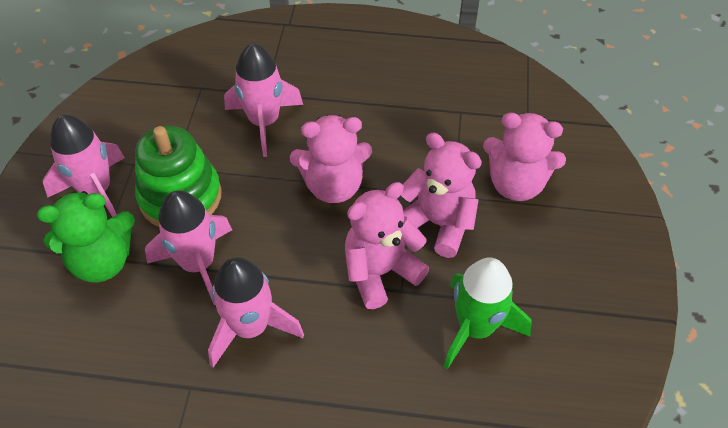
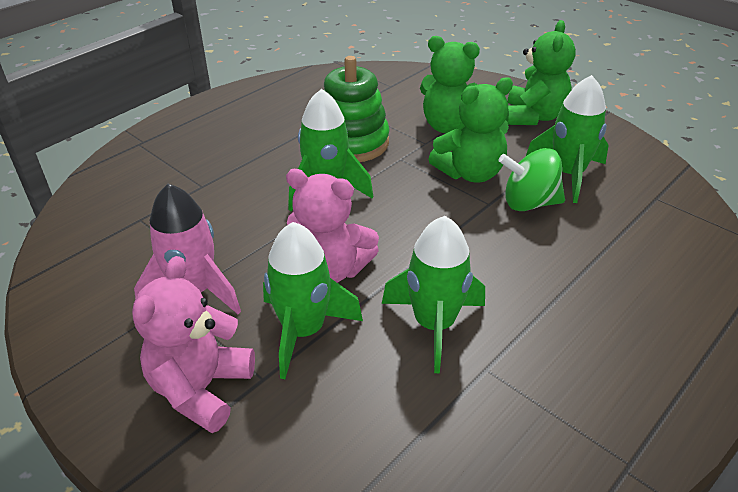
green rocket: [444,258,531,369] = 1 -> [263,222,363,379] [288,89,373,211] [382,216,485,373] [525,75,609,203] = 4
green spinning top: none = 0 -> [498,148,565,211] = 1
green teddy bear: [37,191,135,283] = 1 -> [420,36,480,133] [428,77,513,183] [505,20,576,125] = 3
pink rocket: [43,115,125,217] [145,190,232,305] [208,257,304,367] [224,43,303,157] = 4 -> [134,184,241,314] = 1
pink teddy bear: [290,115,372,203] [345,182,429,309] [401,133,482,258] [483,113,566,201] = 4 -> [132,256,255,433] [286,169,379,283] = 2

